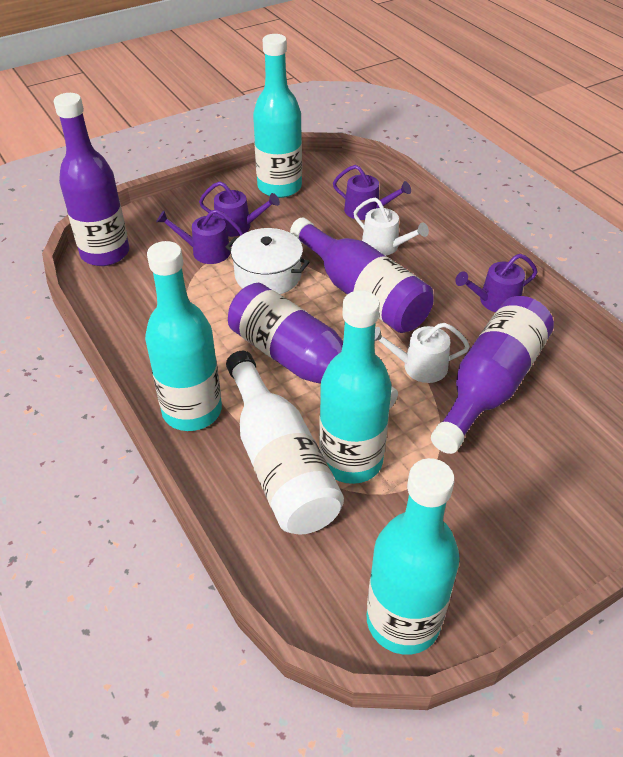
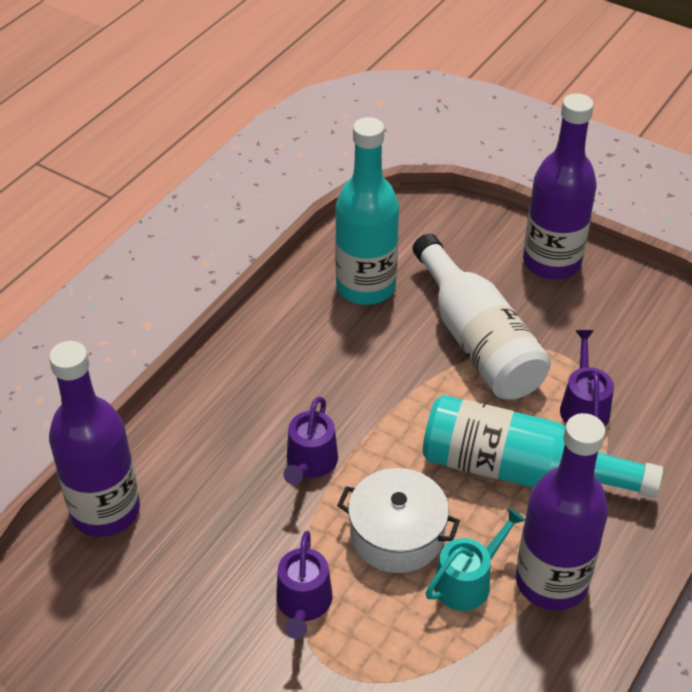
purple bottle: [54,93,129,266] [228,283,398,410] [290,217,434,333] [431,296,554,454] = 4 -> [49,341,140,537] [516,413,608,610] [523,93,597,280] = 3
purple watering can: [156,209,244,264] [199,181,280,237] [333,165,411,220] [455,254,538,312] = 4 -> [276,531,333,639] [283,397,338,485] [560,330,614,426] = 3
turquoise bottle: [145,241,222,431] [253,34,302,198] [319,290,392,484] [367,458,460,655] = 4 -> [335,117,399,305] [423,395,663,498] = 2
turquoise watering can: none = 0 -> [426,508,525,611] = 1
white watering can: [354,198,429,256] [375,323,470,383] = 2 -> none = 0

